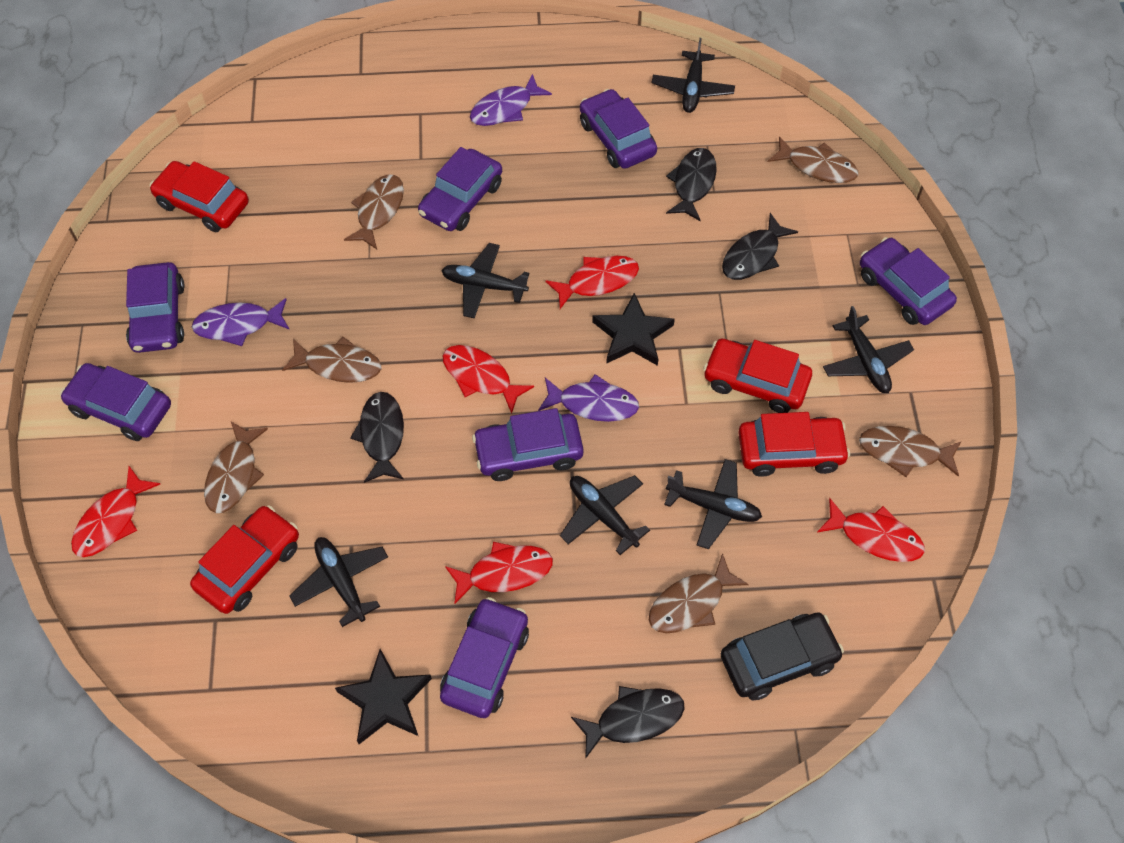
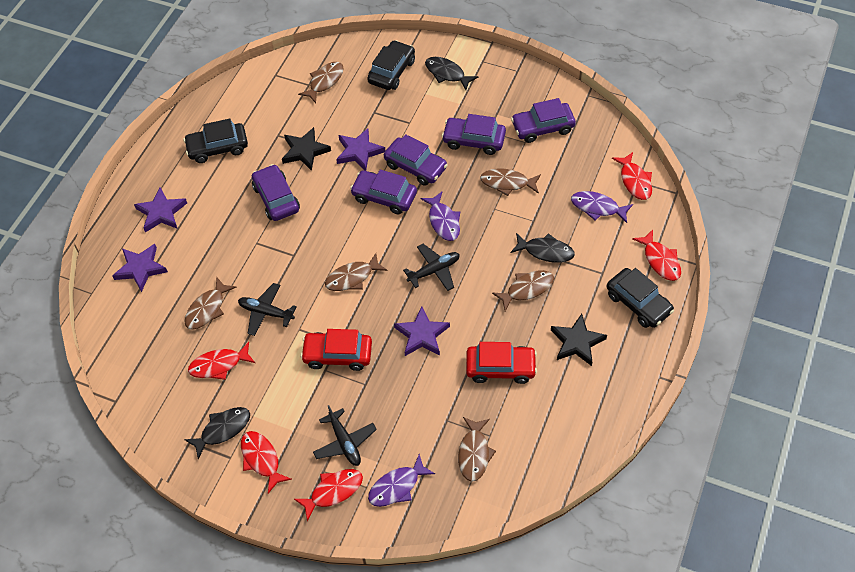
black car: [721,612,844,700] = 1 -> [183,119,248,163] [367,40,415,90] [607,268,674,328] = 3
black fish: [350,392,404,483] [571,686,685,758] [666,148,717,221] [722,213,798,280] = 4 -> [184,407,250,459] [425,57,478,90] [511,233,575,263] = 3
black plane: [289,537,388,627] [441,243,529,318] [560,475,650,555] [652,38,735,113] [664,459,762,549] [823,306,914,393] = 6 -> [238,283,297,336] [313,405,377,466] [403,244,460,291] = 3
purple car: [60,363,171,441] [126,262,185,353] [418,147,502,231] [440,597,529,718] [472,408,584,481] [580,89,657,169] [860,237,957,325] = 7 -> [252,164,300,221] [350,169,417,215] [384,134,448,186] [442,114,506,155] [511,98,576,143] = 5
purple star: none = 0 -> [112,244,168,292] [134,187,187,232] [336,128,385,171] [394,306,450,356] = 4
red car: [150,161,249,232] [190,506,299,614] [703,339,812,413] [738,412,850,477] = 4 -> [300,329,372,371] [466,342,537,384] = 2

